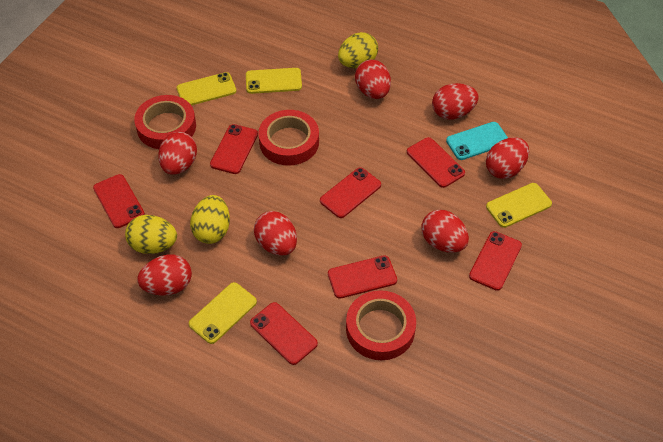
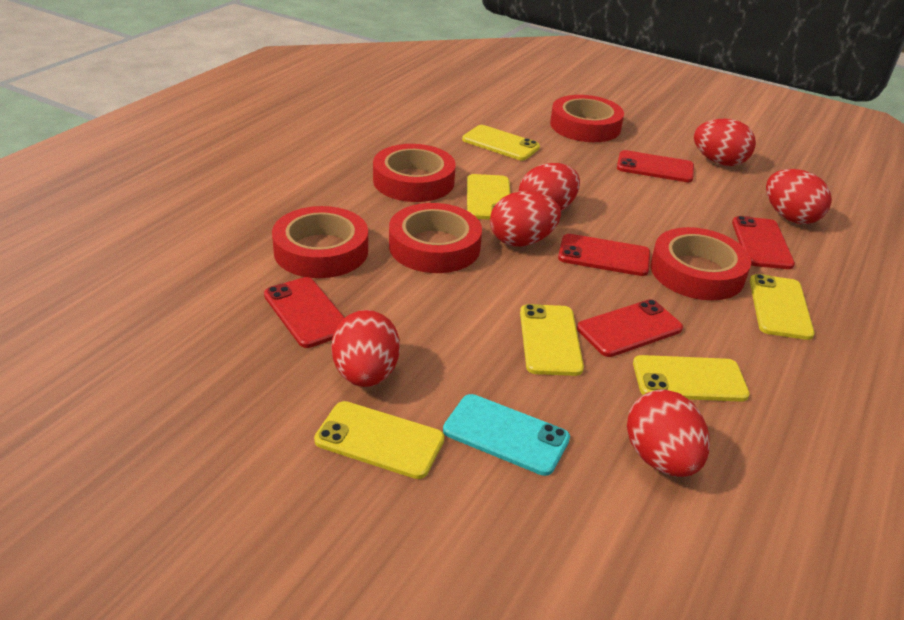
red egg: [137,255,192,296] [158,132,197,175] [254,211,297,256] [355,59,391,99] [421,210,469,253] [432,83,479,120] [486,137,529,179] = 7 -> [331,310,400,387] [490,191,561,247] [518,163,580,211] [627,389,710,477] [694,118,756,166] [766,169,832,224] = 6
red phone: [93,174,145,228] [210,124,258,174] [250,302,318,365] [320,167,381,218] [328,255,397,299] [407,137,465,188] [469,231,522,291] = 7 -> [264,277,345,348] [558,234,650,276] [577,299,683,357] [617,150,694,182] [732,216,795,269] = 5
red tape: [134,95,196,149] [258,110,319,165] [346,290,416,360] = 3 -> [272,206,368,278] [373,144,456,202] [389,203,482,273] [550,95,624,142] [651,227,751,300] = 5
yellow egg: [125,215,177,254] [190,195,230,244] [338,32,378,68] = 3 -> none = 0
yellow phone: [177,72,236,105] [189,282,257,344] [246,68,302,94] [486,183,552,228] = 4 -> [314,401,445,479] [462,125,540,160] [467,174,511,220] [520,304,584,376] [633,355,750,402] [750,274,815,340] = 6

